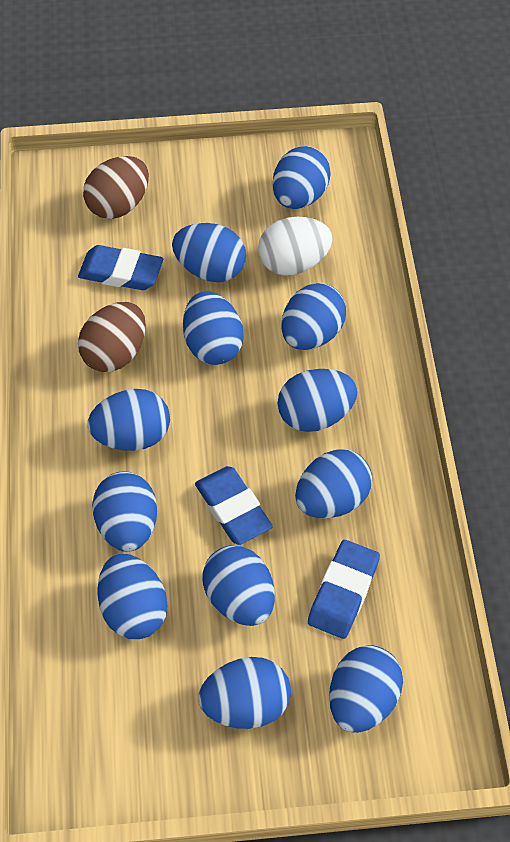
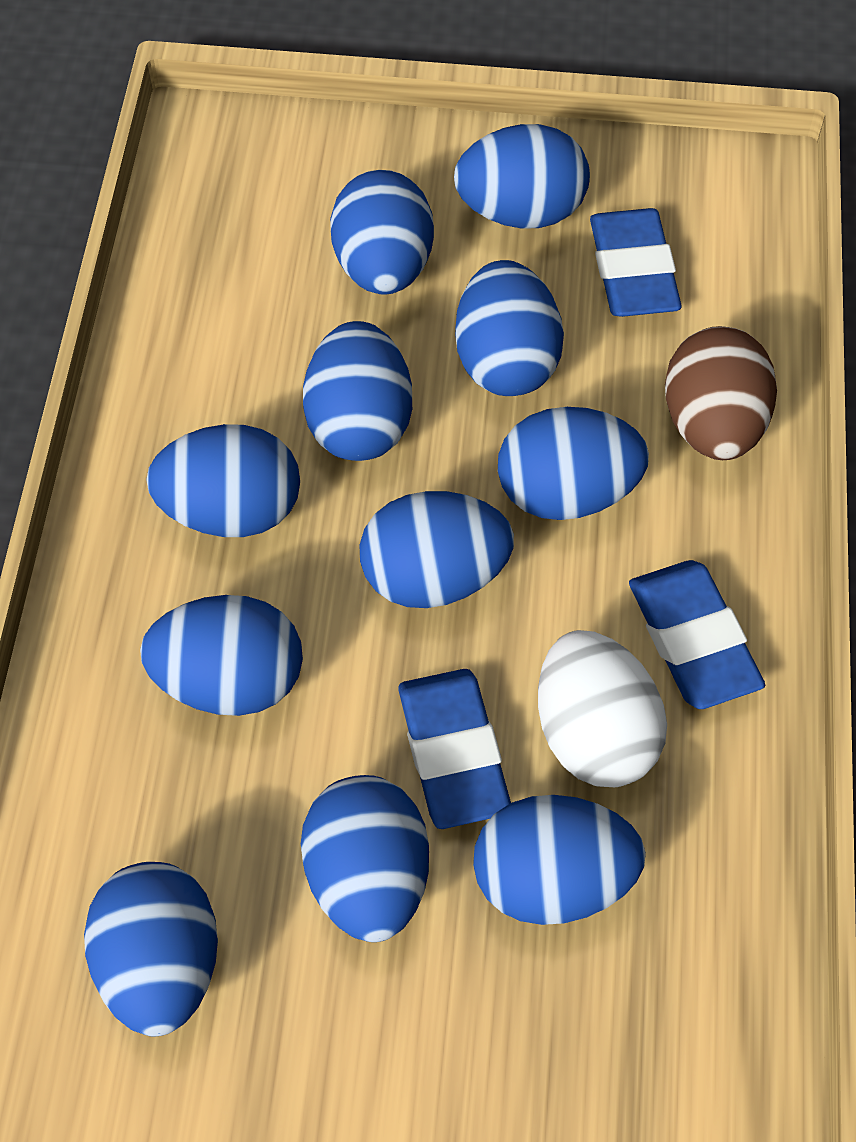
blue egg: [88,389,170,451] [92,471,157,552] [97,554,167,639] [172,223,246,282] [183,291,244,365] [198,657,291,729] [203,546,275,626] [273,146,331,209] [278,369,358,432] [281,283,346,350] [295,449,372,518] [329,645,403,733] = 12 -> [84,862,218,1036] [140,595,303,716] [146,424,300,537] [301,775,429,942] [303,321,412,461] [330,170,434,295] [360,491,514,608] [454,124,590,229] [455,260,564,396] [473,795,646,925] [498,407,649,520] = 11
brown egg: [78,302,146,372] [83,156,149,219] = 2 -> [665,326,777,460] = 1

